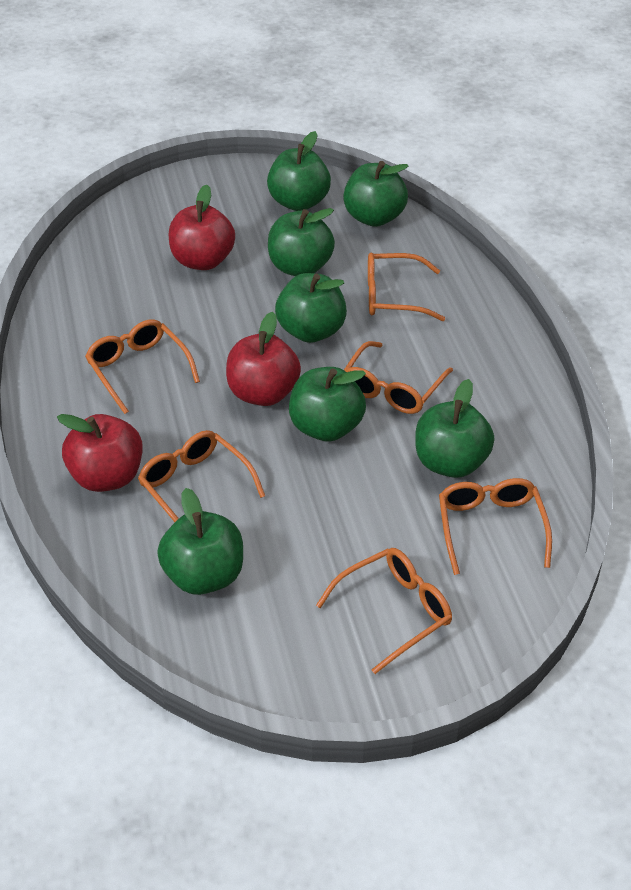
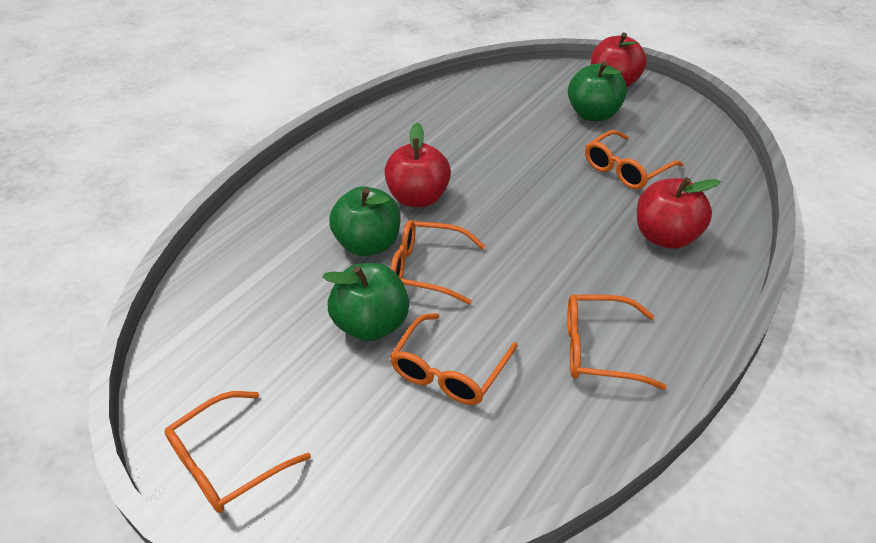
green apple: [157,488,243,595] [267,131,331,211] [268,208,335,276] [275,273,347,343] [289,367,366,441] [343,161,408,227] [415,379,495,478] = 7 -> [322,263,409,341] [329,186,401,256] [568,61,627,121] = 3
orange glasses: [85,319,200,414] [138,430,265,522] [316,548,452,674] [344,341,453,414] [368,253,445,321] [439,478,552,575] = 6 -> [164,391,311,513] [390,220,485,305] [390,313,518,405] [567,294,667,390] [585,130,684,190] = 5

